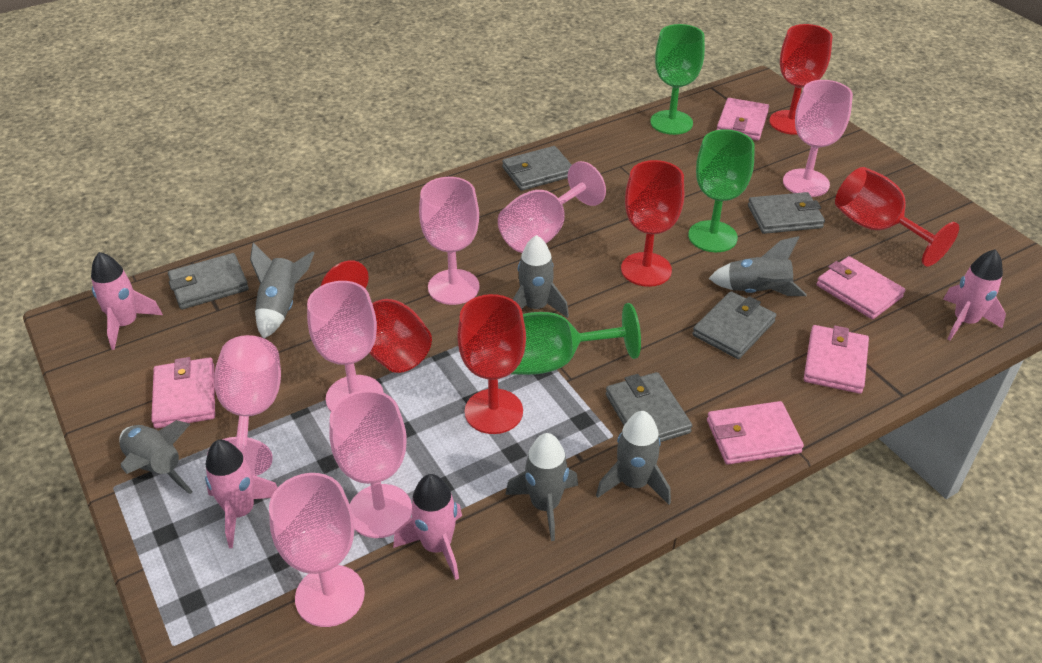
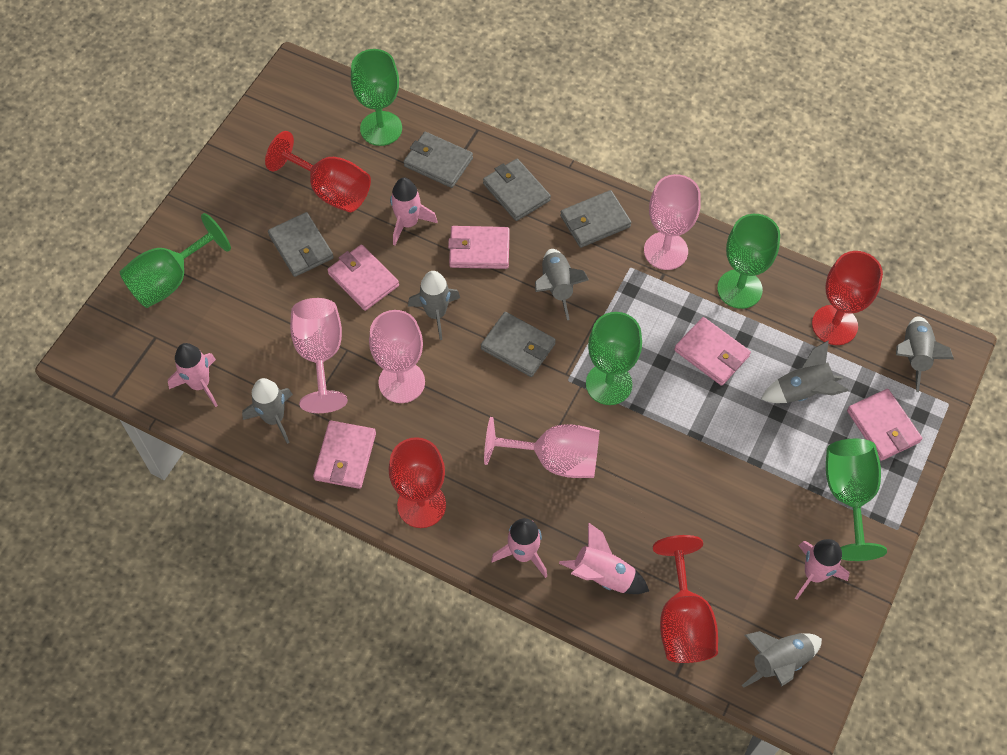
green goblet: [511,303,641,375] [650,24,705,135] [688,129,755,252] = 3 -> [120,213,231,308] [351,49,402,146] [586,312,642,405] [717,214,780,309] [826,439,887,561] = 5
pink goblet: [207,335,281,476] [269,473,365,627] [307,281,384,411] [329,390,412,538] [419,177,480,305] [498,161,606,253] [783,80,853,197] = 7 -> [290,298,348,413] [369,310,425,403] [484,417,600,478] [644,174,701,270] = 4
pink rocket: [91,252,163,350] [205,440,278,548] [393,474,462,580] [943,249,1006,341] = 4 -> [168,343,218,407] [390,178,437,245] [491,518,547,578] [559,522,649,594] [795,539,849,600] = 5
red goblet: [321,260,432,373] [457,294,526,434] [621,160,684,287] [769,24,833,135] [835,167,959,267] = 5 -> [265,131,371,212] [389,437,446,528] [653,535,718,663] [812,251,883,345] = 4

